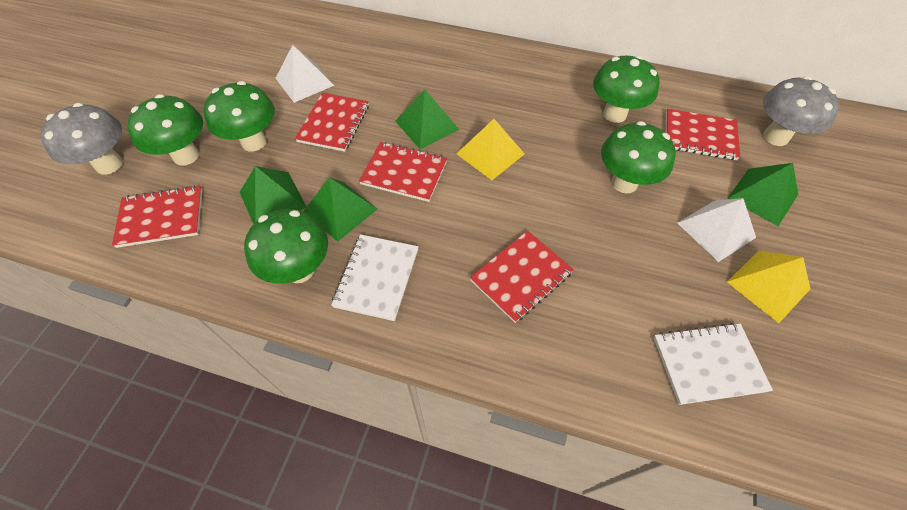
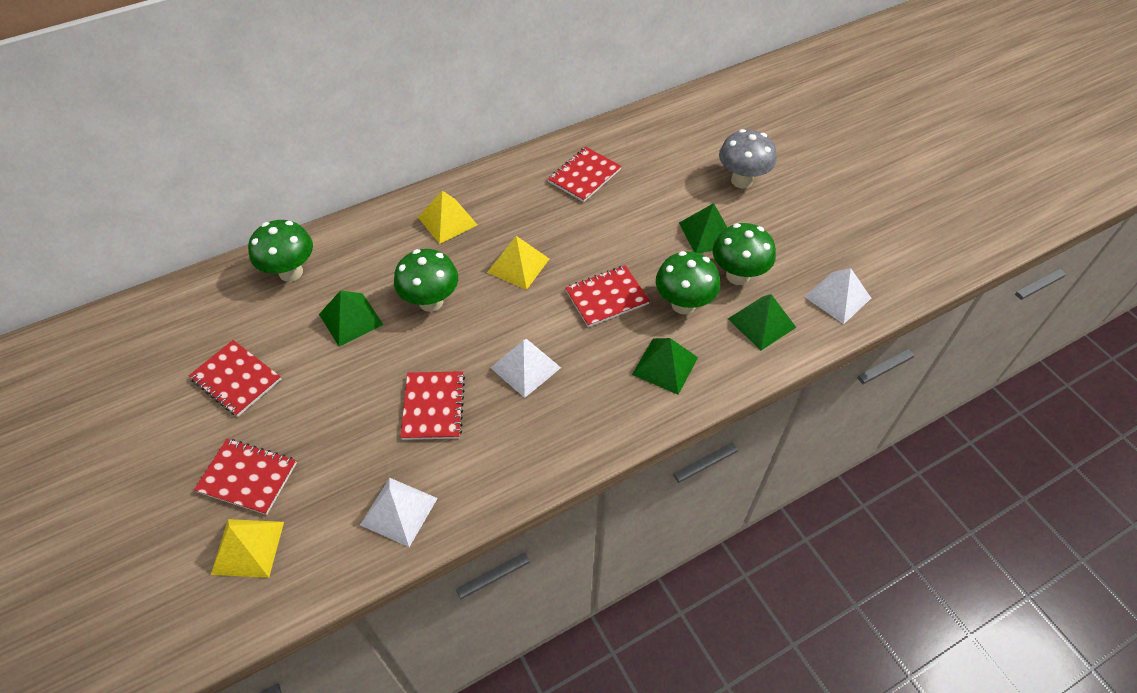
green mushroom: [127,94,203,165] [203,81,275,151] [244,209,328,284] [593,55,660,123] [601,121,676,193] = 5 -> [248,220,313,282] [394,249,458,312] [656,251,720,315] [712,223,776,285] = 4
grey mushroom: [41,103,123,175] [763,76,839,146] = 2 -> [719,129,777,189] = 1
white notebook: [331,234,418,321] [654,323,773,405] = 2 -> none = 0
white pyramid: [276,45,334,103] [678,198,756,262] = 2 -> [360,478,438,547] [490,339,561,398] [805,268,871,324] = 3
yellow pyramid: [456,119,525,180] [727,251,811,323] = 2 -> [211,519,284,578] [418,191,477,244] [487,236,549,290] = 3

